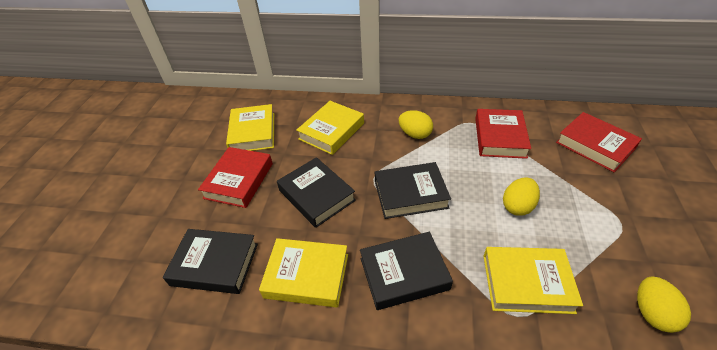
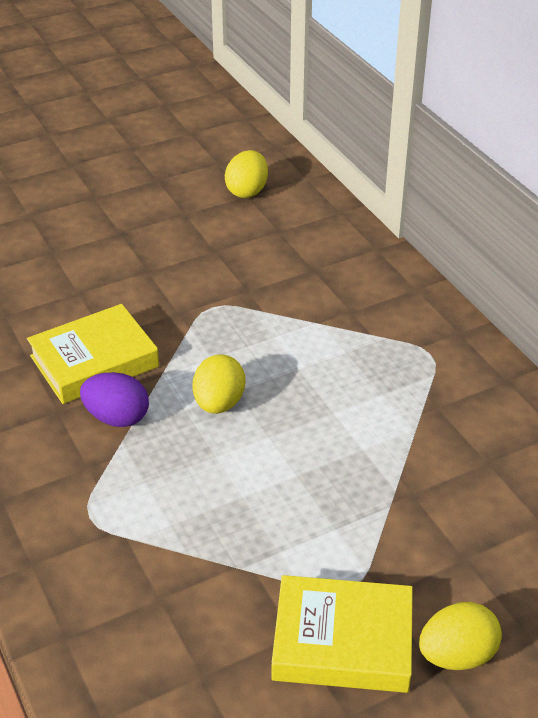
black book: [163,229,258,294] [277,157,356,228] [360,232,453,310] [375,162,451,219] = 4 -> none = 0
purple egg: none = 0 -> [80,372,149,427] = 1
red book: [198,147,273,208] [475,109,531,159] [556,112,642,172] = 3 -> none = 0
yellow book: [226,104,274,151] [259,238,348,308] [296,101,364,155] [483,247,583,314] = 4 -> [27,304,159,404] [272,575,413,693] = 2

